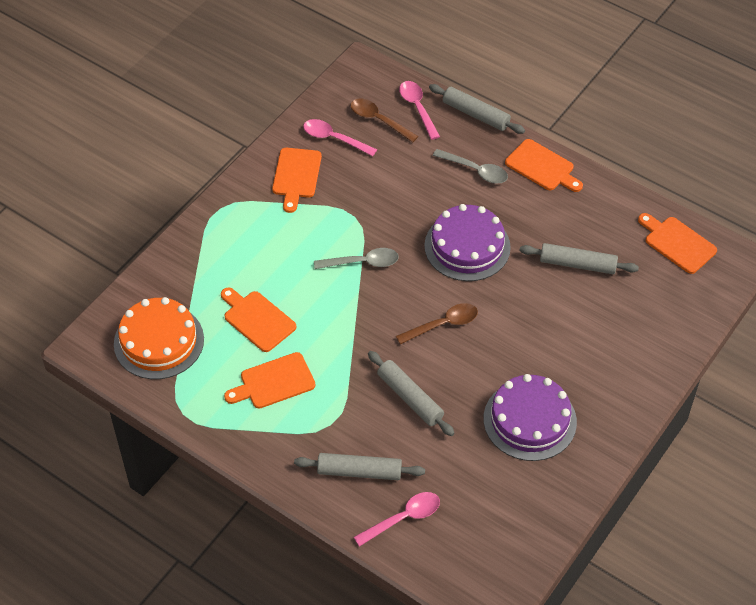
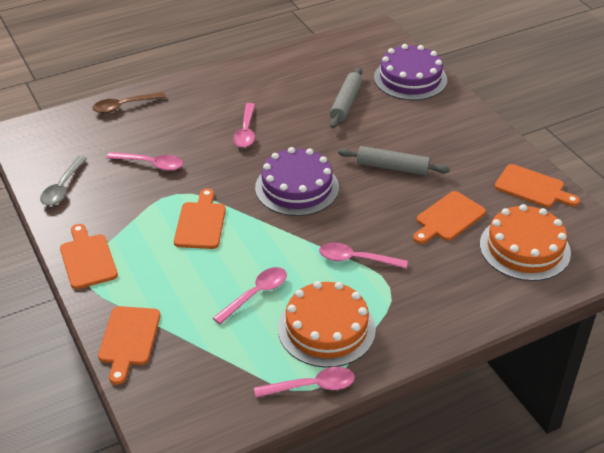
brown spoon: [351,99,418,142] [396,303,478,344] = 2 -> [92,92,166,113] = 1
grey rolling pin: [294,453,425,480] [368,351,455,436] [429,84,525,134] [520,243,639,274] = 4 -> [330,67,363,128] [338,146,450,175] = 2
grey spoon: [314,248,399,269] [433,149,508,184] = 2 -> [40,156,87,206] = 1
orange cake: [114,297,204,379] = 1 -> [278,281,376,368] [480,204,571,281] = 2
pink spoon: [303,119,377,156] [354,492,440,547] [399,81,440,140] = 3 -> [107,152,183,171] [213,267,287,324] [233,103,255,148] [254,367,355,398] [319,242,408,269] = 5

